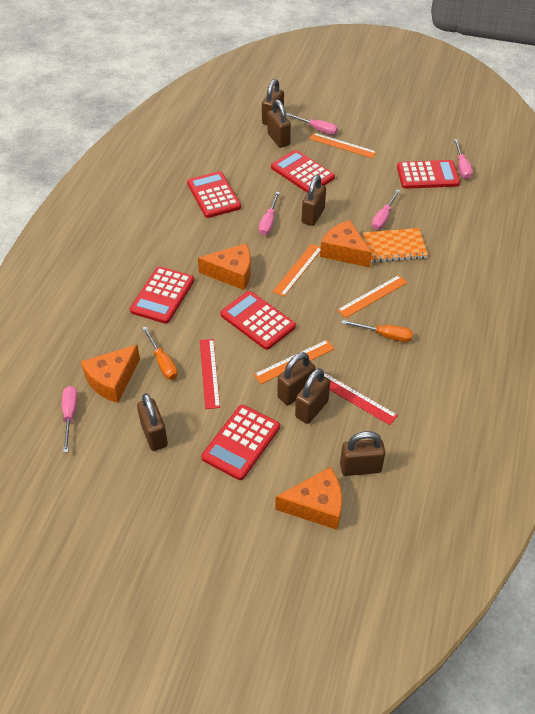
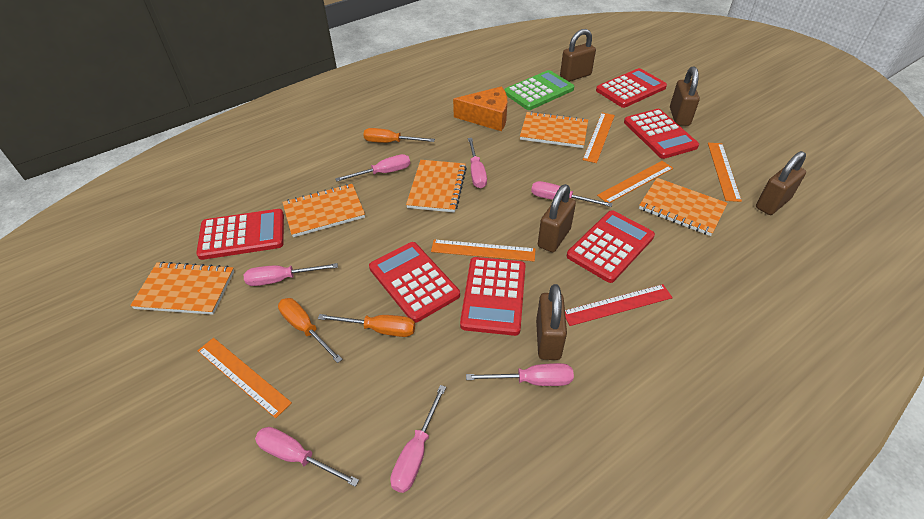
brown padlock: [137,393,168,451] [262,79,284,125] [267,100,291,148] [277,352,315,405] [295,368,330,424] [302,175,326,226] [340,431,385,476] = 7 -> [536,284,567,360] [538,184,576,252] [560,29,596,82] [670,66,700,126] [756,151,806,215] = 5
green calculator: none = 0 -> [504,70,574,110] = 1
orange cheese: [81,345,140,403] [198,243,251,290] [275,467,342,530] [320,220,372,267] = 4 -> [453,86,507,131] = 1
orange notebook: [363,228,428,263] = 1 -> [130,261,234,315] [282,184,365,237] [406,160,467,213] [520,111,588,148] [639,178,728,236] = 5
orange ruler: [254,340,335,384] [273,244,321,297] [309,133,377,158] [337,275,408,318] = 4 -> [197,338,292,418] [431,239,536,261] [583,113,615,163] [597,161,673,203] [708,143,742,202] = 5
orange screwdriver: [142,327,178,380] [342,320,413,342] = 2 -> [278,298,343,363] [318,314,415,337] [363,128,435,143] = 3
pink screwdriver: [62,386,78,453] [259,192,280,235] [286,113,338,135] [371,190,400,230] [454,139,473,179] = 5 -> [244,263,338,286] [255,427,359,487] [335,154,410,182] [390,385,446,493] [466,363,574,386] [468,138,487,188] [531,181,613,207] = 7
red ruler: [200,339,220,409] [324,373,398,425] = 2 -> [565,284,673,326] = 1

